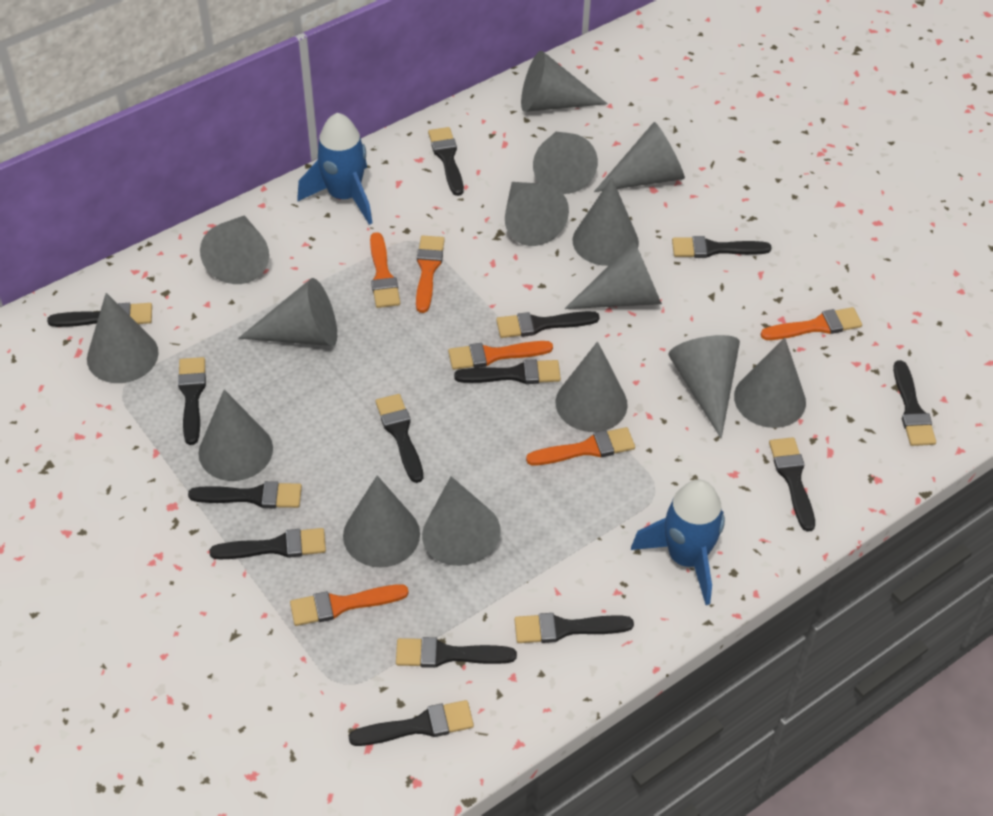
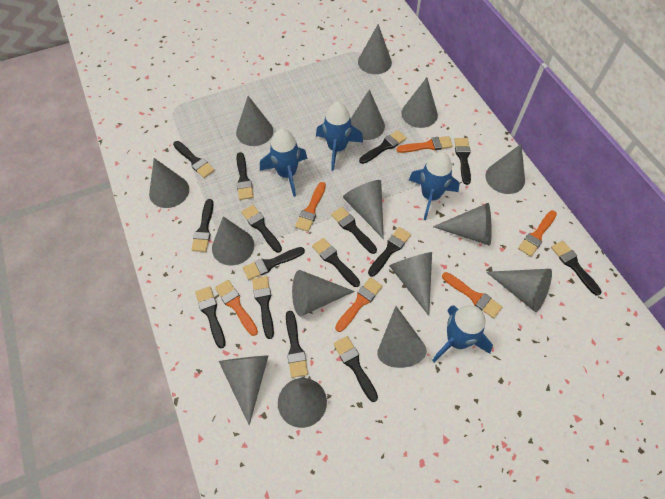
black brush: [47,303,152,327] [178,357,206,445] [188,481,302,508] [209,528,326,560] [349,700,474,746] [376,394,423,483] [396,637,517,668] [428,127,464,196] [454,359,561,384] [496,311,599,338] [514,613,634,643] [672,236,772,258] [769,437,815,532] [893,360,936,446] = 14 -> [173,141,215,178] [191,199,213,252] [195,286,226,348] [237,152,253,200] [241,205,282,253] [243,247,305,280] [252,276,274,339] [286,311,308,378] [312,238,360,287] [331,207,377,254] [333,336,378,402] [359,130,407,164] [368,227,411,277] [454,138,471,185] [551,241,602,296] = 15
blue rocket: [297,113,372,225] [631,480,725,605] = 2 -> [260,129,307,197] [316,102,363,171] [409,152,460,220] [432,305,493,362] = 4

